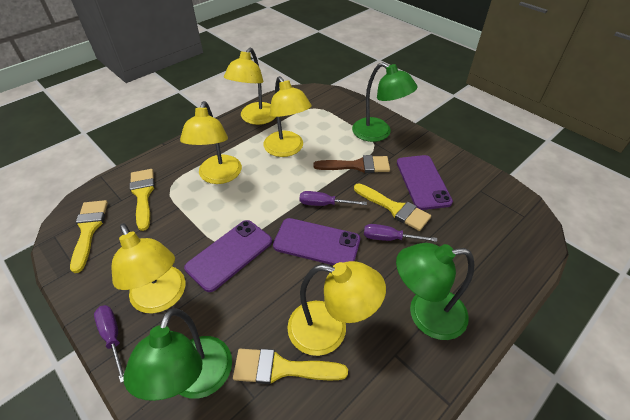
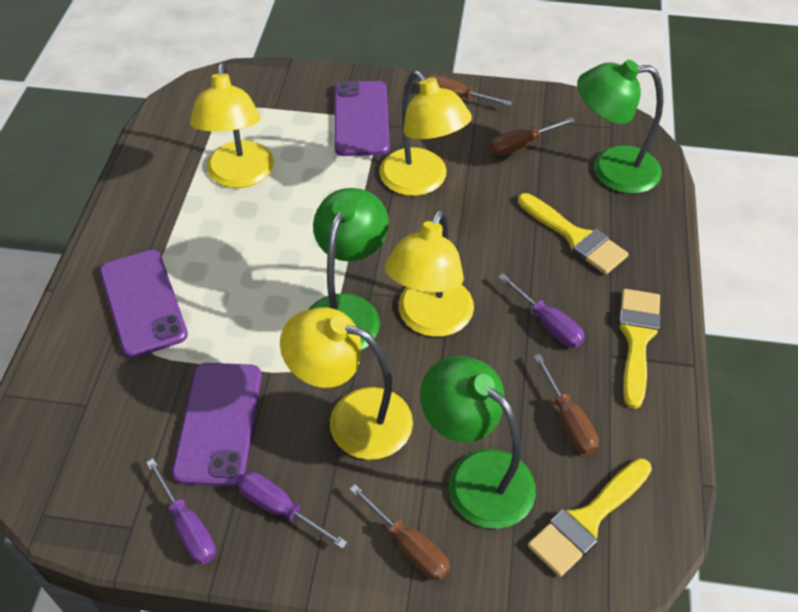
brown brush: [313,155,390,173] = 1 -> none = 0
brown screwdriver: none = 0 -> [349,484,450,580] [426,75,512,106] [490,117,575,156] [534,354,599,455] = 4
yellow brush: [70,200,108,273] [130,169,155,231] [233,349,348,384] [354,184,431,231] = 4 -> [518,193,629,275] [528,458,652,577] [618,289,661,409] = 3
yellow lamp: [112,223,185,313] [180,101,242,184] [224,48,276,125] [264,76,312,157] [287,261,386,356] = 5 -> [190,63,274,188] [280,307,413,460] [379,71,472,196] [385,209,474,337] = 4

